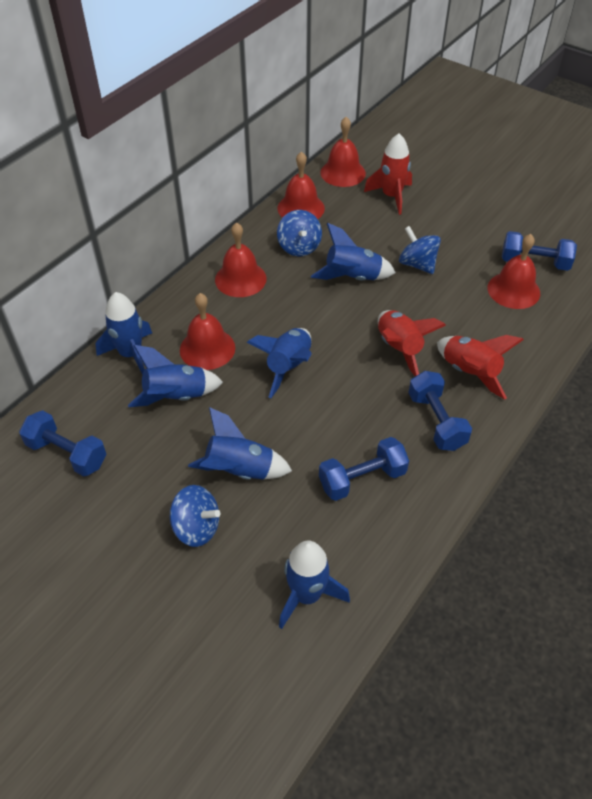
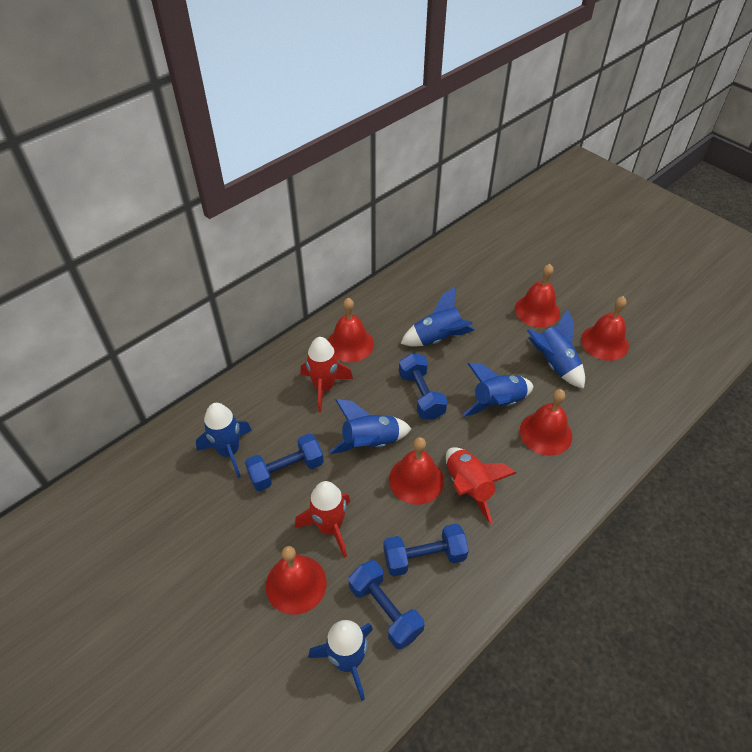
blue spinning top: [170,485,220,547] [277,210,322,256] [399,226,441,274] = 3 -> none = 0
red bell: [180,293,235,370] [215,222,267,297] [277,151,325,219] [320,117,366,187] [488,234,540,309] = 5 -> [266,546,326,615] [328,298,374,362] [389,437,444,505] [515,264,560,327] [520,389,572,456] [581,296,629,361] = 6

